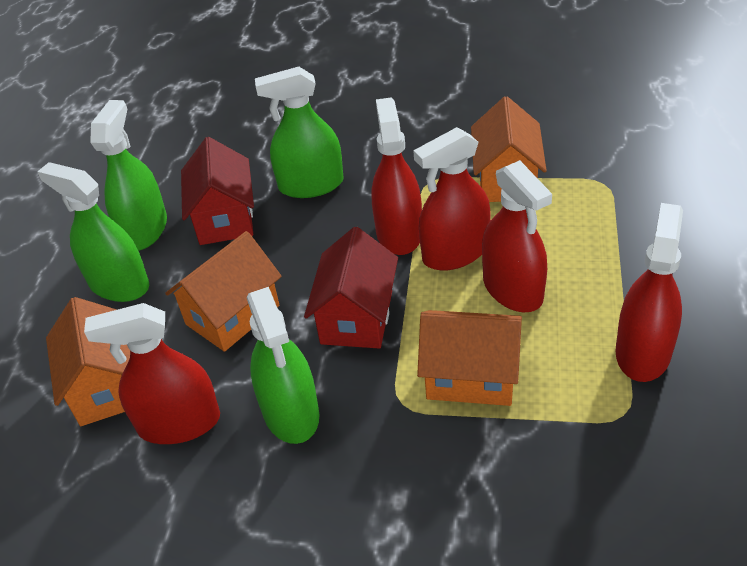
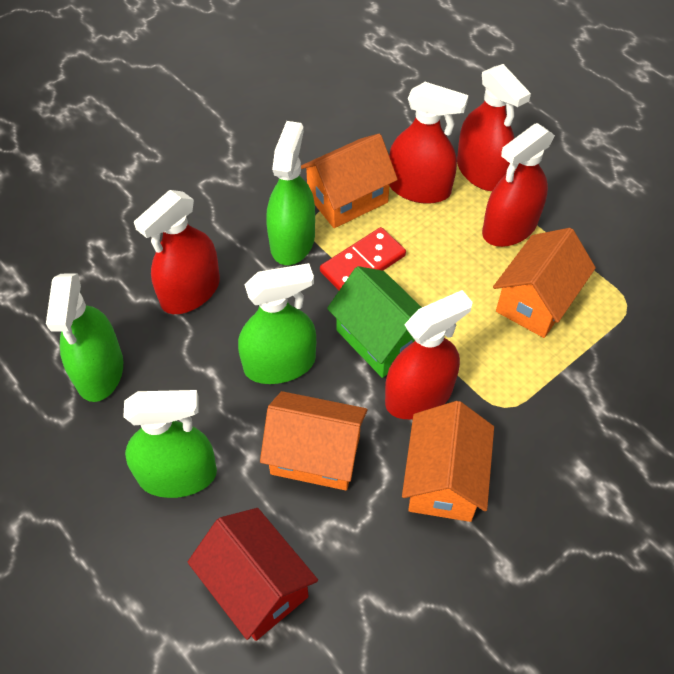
green house: none = 0 -> [327,266,422,378] = 1
red domino: none = 0 -> [320,227,406,290] = 1
red house: [181,137,254,245] [304,227,398,349] = 2 -> [188,508,318,641] = 1

